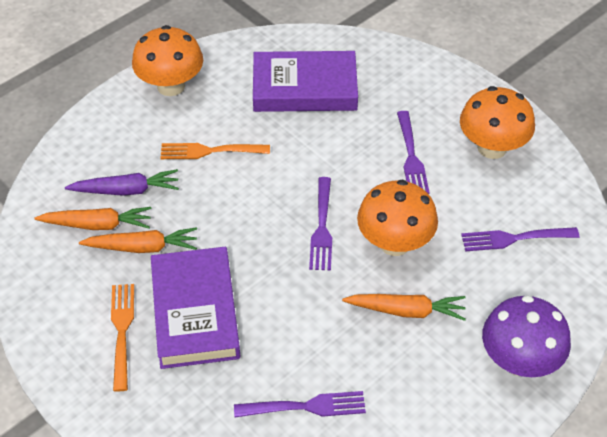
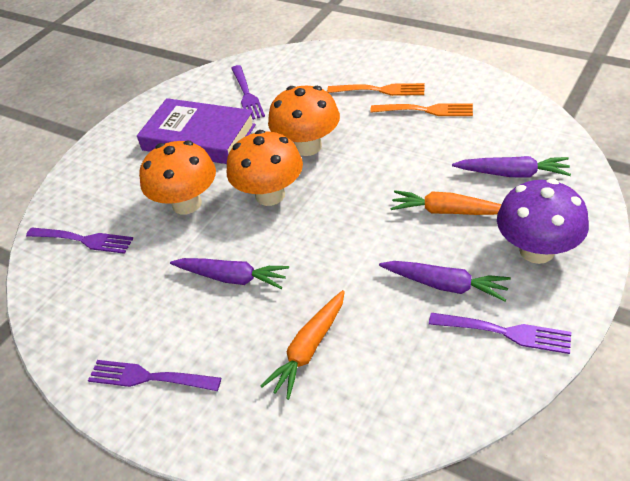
orange carrot: [34,207,152,230] [79,227,197,253] [342,294,466,321] = 3 -> [261,290,345,400] [390,190,502,215] = 2
purple book: [151,247,240,369] [253,51,358,112] = 2 -> [137,98,256,164] = 1
purple carrot: [65,169,179,196] = 1 -> [170,258,289,289] [379,261,511,302] [452,156,571,177] = 3

